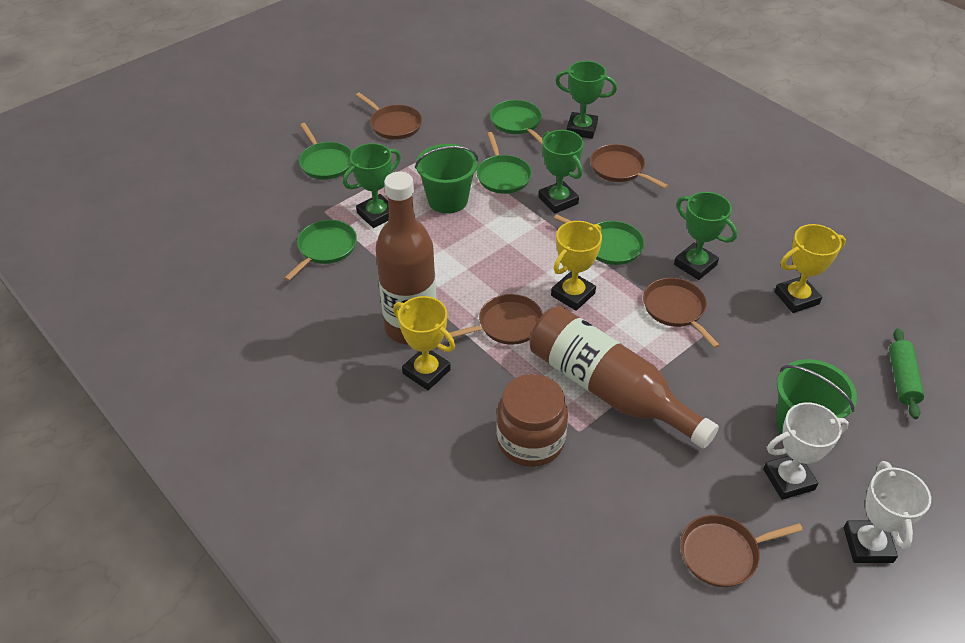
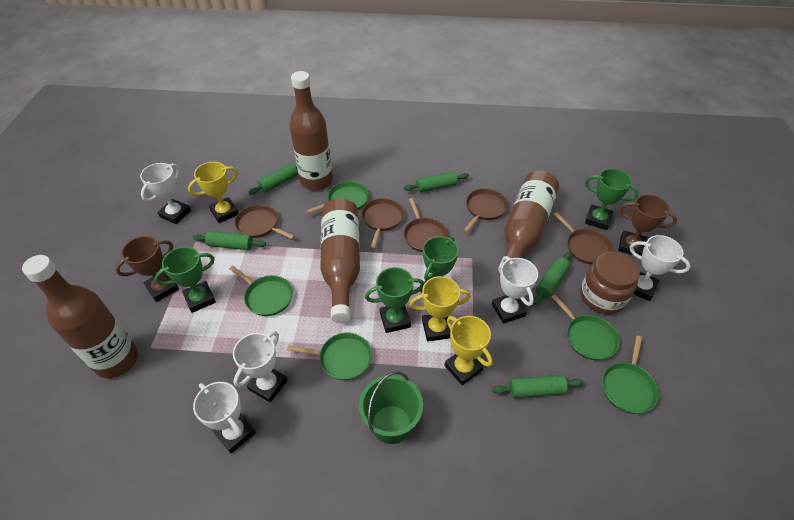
brown bottle: [375,171,437,344] [530,306,719,449] = 2 -> [22,255,138,378] [290,71,333,191] [320,198,360,323] [498,170,559,273] = 4
brown trophy: none = 0 -> [115,236,179,302] [618,195,677,256] = 2
green bucket: [415,144,478,214] [776,359,857,434] = 2 -> [359,371,423,444] = 1
green rolling pin: [889,328,925,419] = 1 -> [193,231,266,250] [248,163,298,195] [404,171,469,192] [492,375,584,398] [533,252,571,305] = 5
white trophy: [763,402,849,500] [844,461,931,563] = 2 -> [140,163,191,224] [193,382,256,454] [233,331,287,403] [492,256,538,324] [630,235,691,301] = 5

